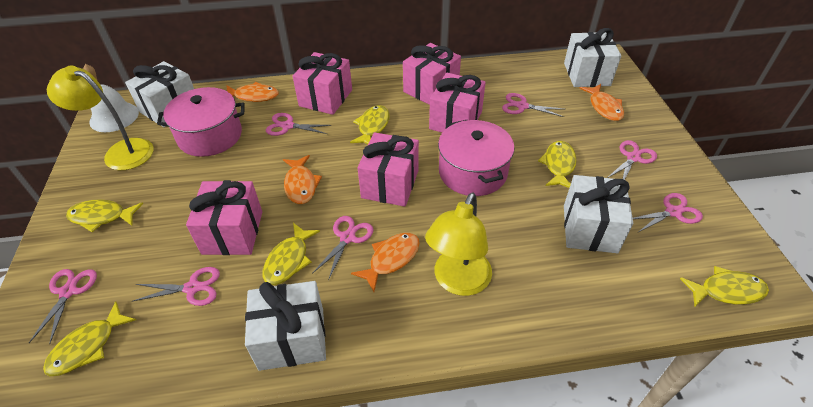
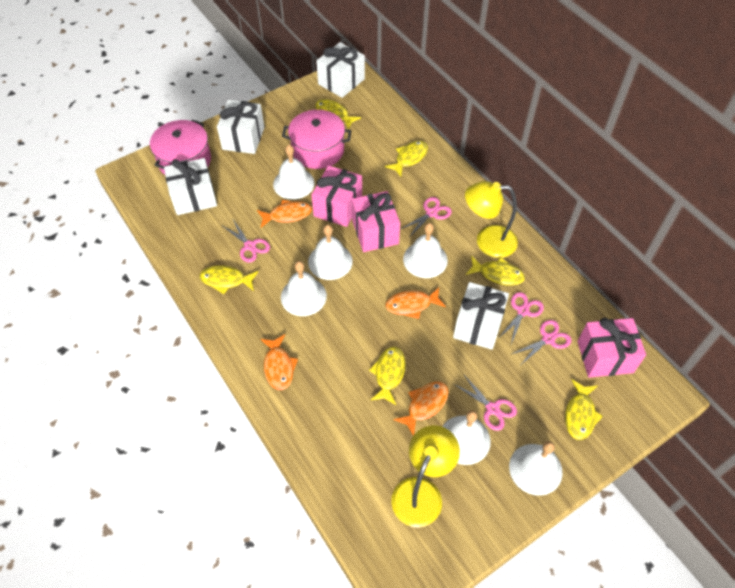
pink gift: [186,180,262,255] [293,52,352,115] [358,132,419,207] [403,43,461,105] [429,73,486,132] = 5 -> [312,165,362,227] [352,191,400,252] [577,318,646,378] = 3
pink scissors: [29,269,97,344] [133,267,220,306] [266,113,331,136] [312,216,373,281] [502,93,564,117] [607,140,657,180] [633,193,703,233] = 7 -> [223,218,270,263] [401,197,452,236] [454,375,517,431] [499,292,544,344] [512,320,572,364] = 5
white bell: [83,64,139,132] = 1 -> [273,145,315,200] [281,261,327,316] [308,225,353,280] [403,223,448,278] [442,410,491,465] [509,441,563,496] = 6

